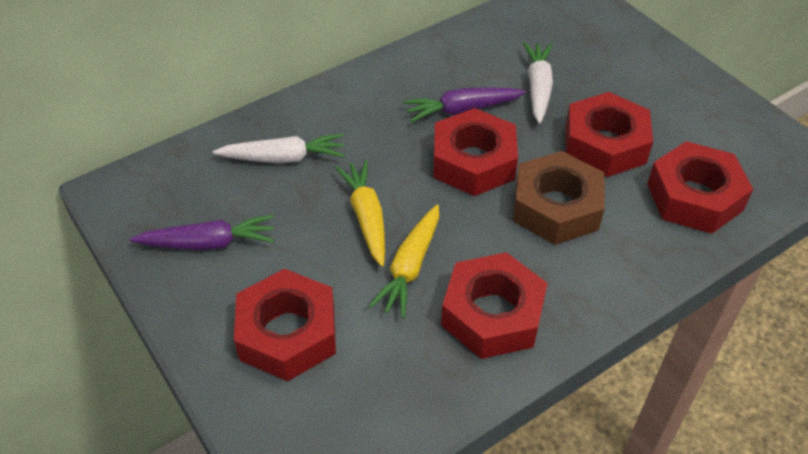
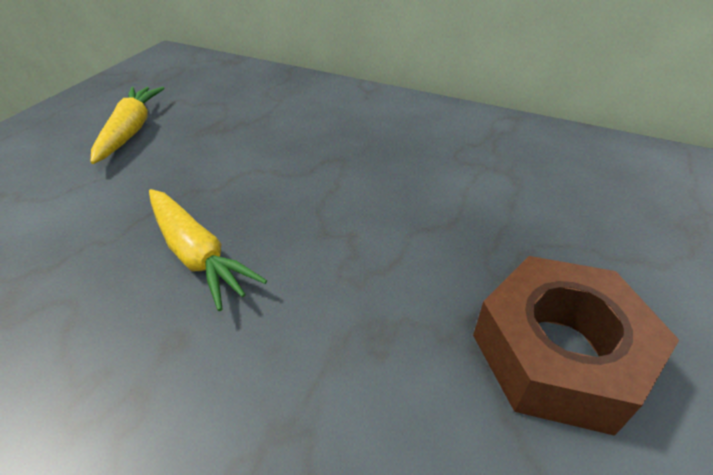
purple carrot: [130,215,274,250] [403,87,526,123] = 2 -> none = 0
red nut: [234,269,336,381] [433,108,518,196] [441,252,548,359] [565,92,653,177] [647,141,753,234] = 5 -> none = 0
white carrot: [213,133,345,163] [523,42,553,124] = 2 -> none = 0

